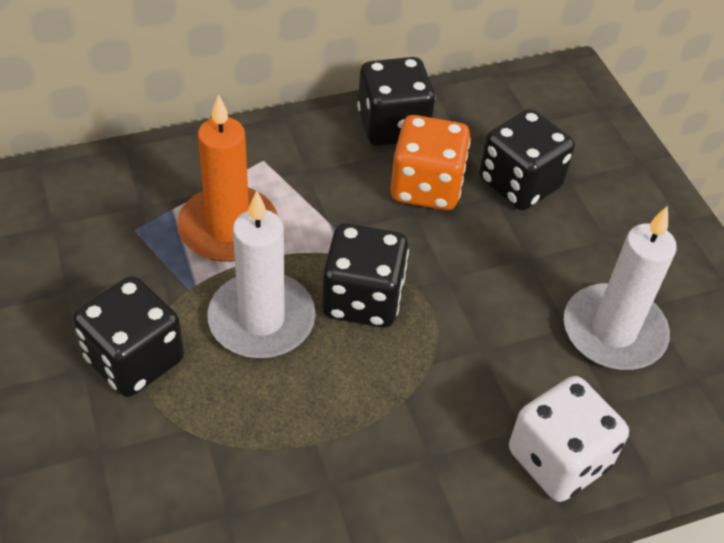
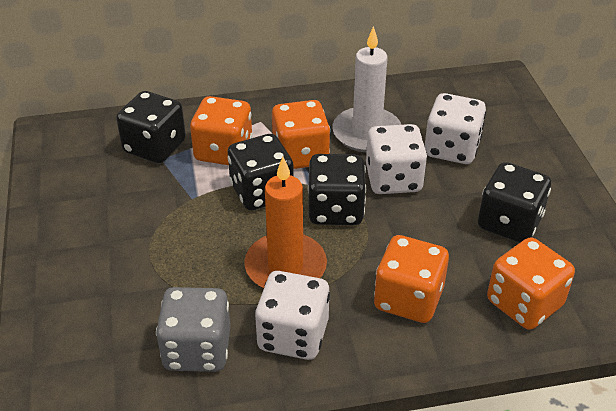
grey dice: none = 0 -> [156,287,230,372] = 1
orange dice: [390,115,471,210] = 1 -> [190,96,253,165] [272,100,330,169] [374,235,449,323] [487,237,575,330] = 4
white candle: [207,190,316,358] [564,206,677,370] = 2 -> [332,26,401,152] = 1
white dice: [509,376,629,502] = 1 -> [255,271,330,360] [366,124,427,194] [425,93,486,164] = 3

